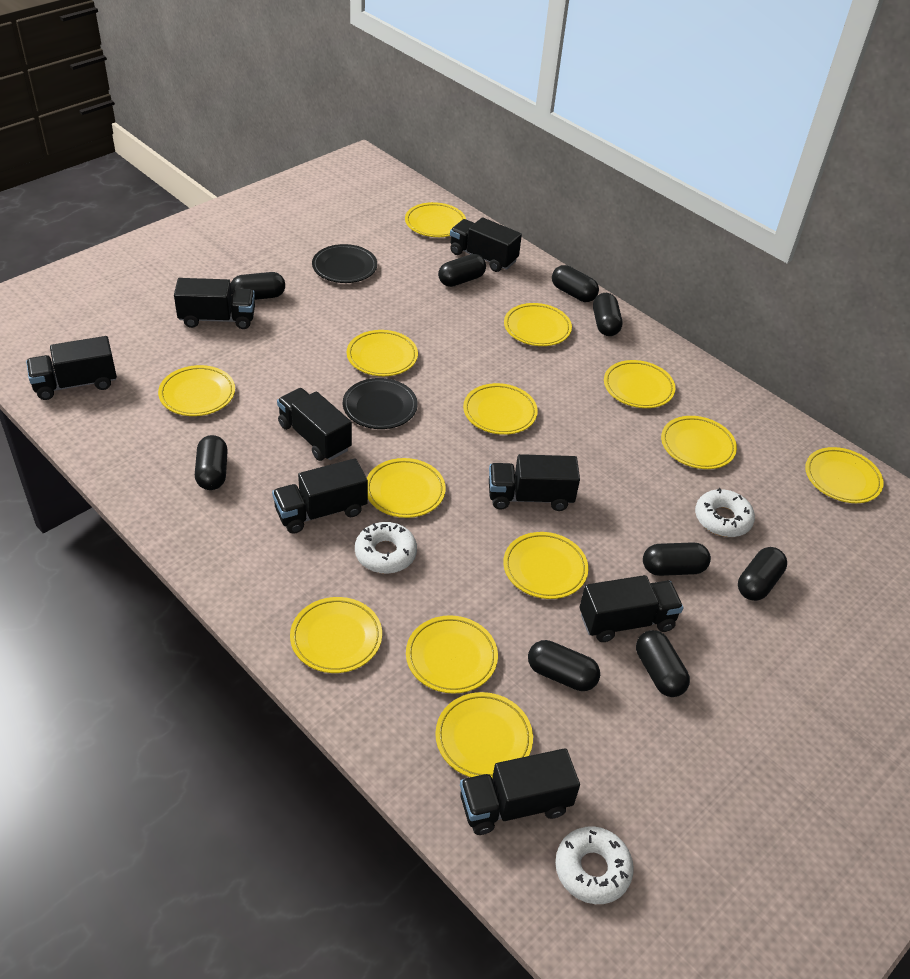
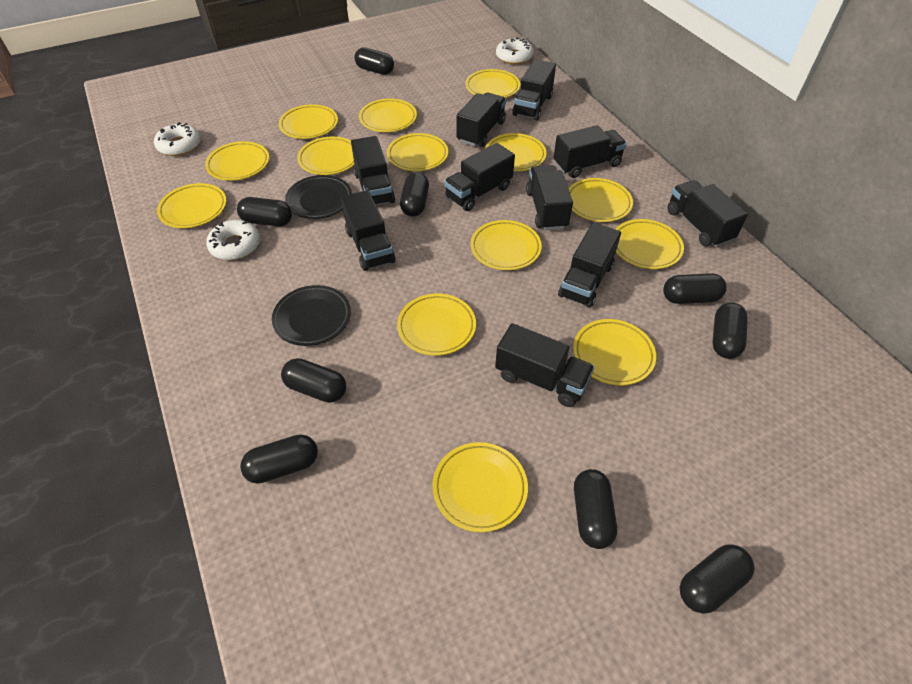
black truck: [26,336,117,400] [174,278,255,329] [272,458,368,534] [277,388,352,461] [450,217,522,272] [460,748,580,835] [489,454,580,511] [579,575,683,642] = 8 -> [341,190,395,271] [351,136,395,205] [444,143,515,211] [456,92,506,147] [495,323,595,407] [512,59,556,121] [526,165,573,230] [553,125,627,178] [558,222,621,308] [667,180,748,247] = 10
yellow plate: [158,365,235,416] [290,597,382,673] [347,330,418,376] [367,458,446,518] [405,202,466,237] [406,615,498,694] [435,692,533,777] [463,383,538,435] [503,532,588,599] [504,303,572,346] [604,360,676,408] [661,416,737,469] [805,447,884,503] = 13 -> [157,183,227,228] [205,141,269,181] [279,104,338,139] [297,137,355,175] [359,99,417,132] [387,133,448,171] [397,294,476,356] [432,442,528,532] [465,69,520,98] [471,220,542,270] [485,133,547,171] [569,178,633,222] [573,319,656,386] [615,219,684,269] = 14

